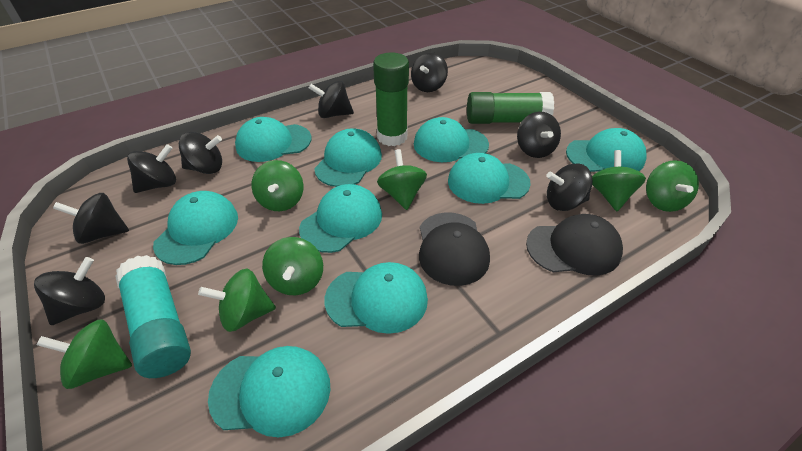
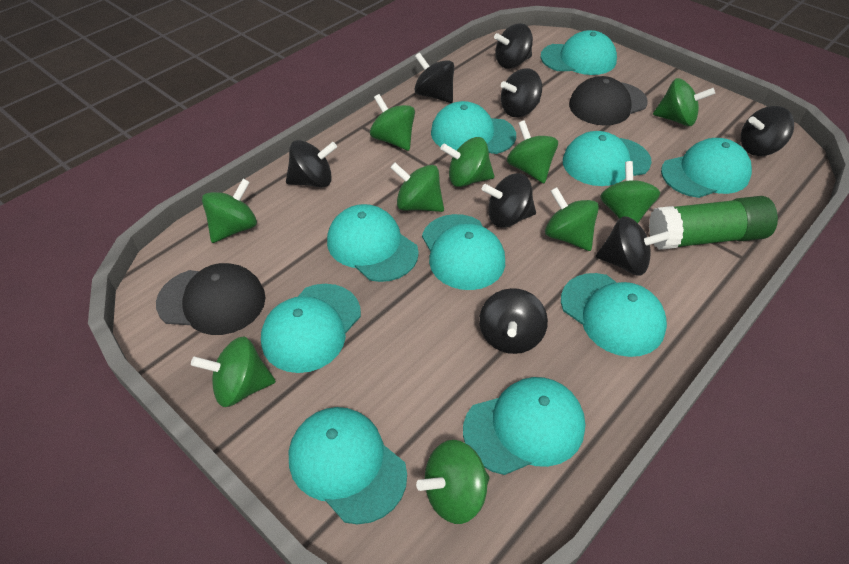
green glue stick: [373,53,409,146] [467,92,554,124] = 2 -> [649,196,778,250] = 1
green spinning top: [36,319,132,389] [198,268,276,332] [252,160,303,211] [262,237,323,295] [377,149,427,210] [592,150,646,211] [646,160,699,212] = 7 -> [191,337,276,407] [202,179,257,243] [370,94,415,151] [390,163,444,212] [416,440,490,524] [440,137,494,187] [507,120,558,183] [545,187,599,251] [600,161,660,223] [653,78,715,126] = 10
turquoise cap: [153,191,238,265] [208,346,330,437] [235,117,311,162] [299,184,382,253] [314,128,382,187] [324,262,428,334] [414,117,489,162] [448,153,531,204] [566,128,646,172] = 9 -> [261,284,361,373] [289,407,407,524] [327,204,419,282] [422,214,505,290] [431,101,516,154] [463,377,585,475] [541,30,617,75] [561,273,667,357] [563,131,652,186] [661,138,752,198] = 10
turquoise glue stick: [115,255,191,378] = 1 -> none = 0

